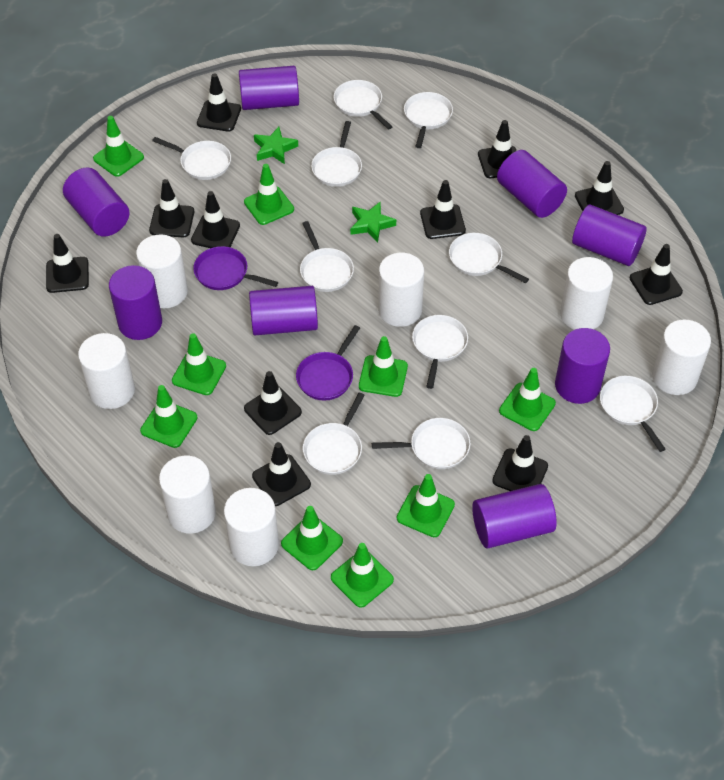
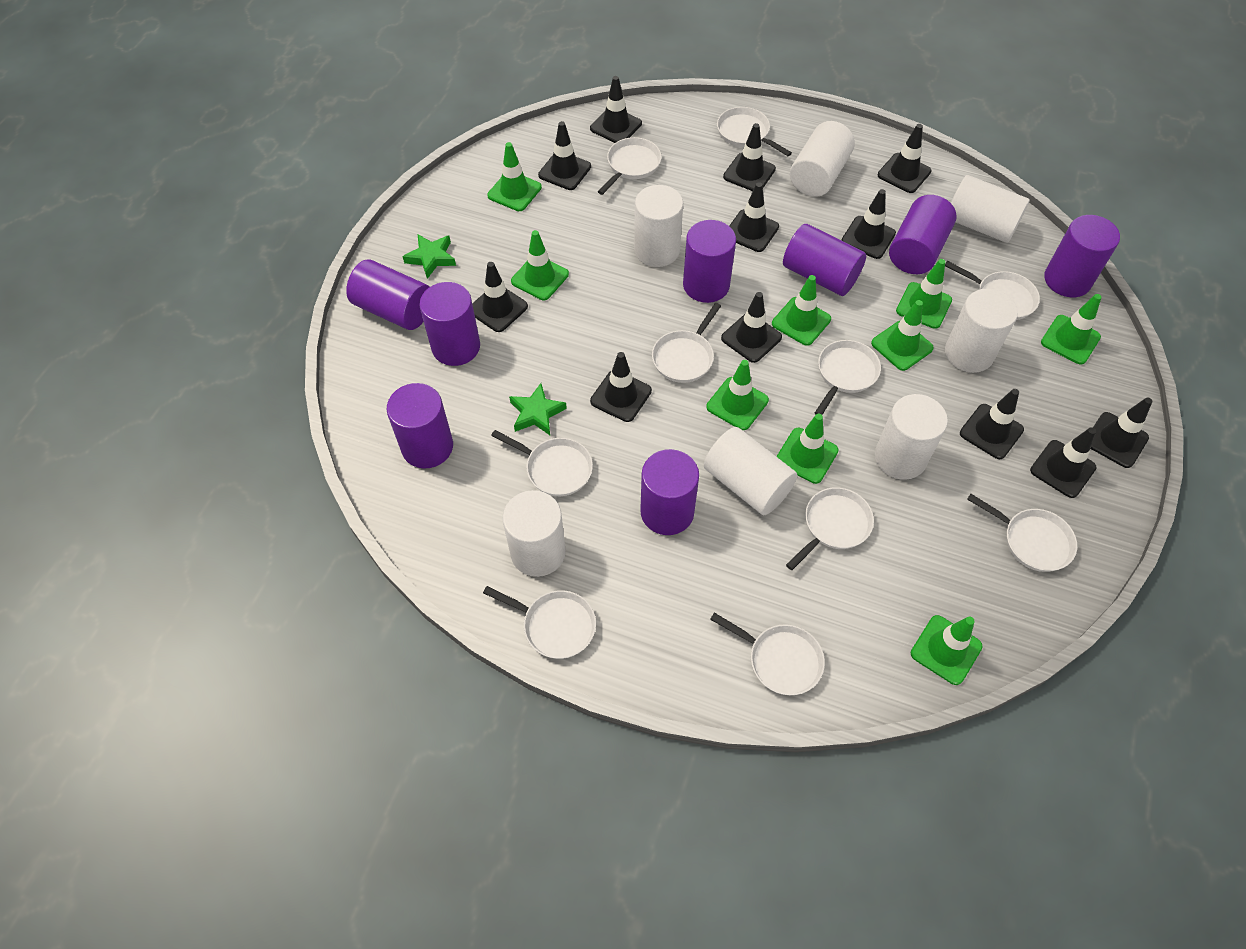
black traffic cone: [46,234,89,293] [149,179,194,237] [191,191,240,248] [197,73,241,132] [244,371,302,435] [252,442,311,506] [420,180,466,239] [478,120,516,178] [492,435,548,491] [575,161,624,215] [630,244,683,305] = 11 -> [472,262,528,332] [538,121,591,190] [590,76,642,143] [590,352,652,422] [721,292,782,363] [723,123,776,191] [729,182,779,252] [841,189,896,259] [878,124,931,193] [960,389,1024,459] [1030,427,1096,498] [1091,397,1153,468] = 12
purple pan: [193,246,278,290] [296,325,360,401] = 2 -> none = 0

